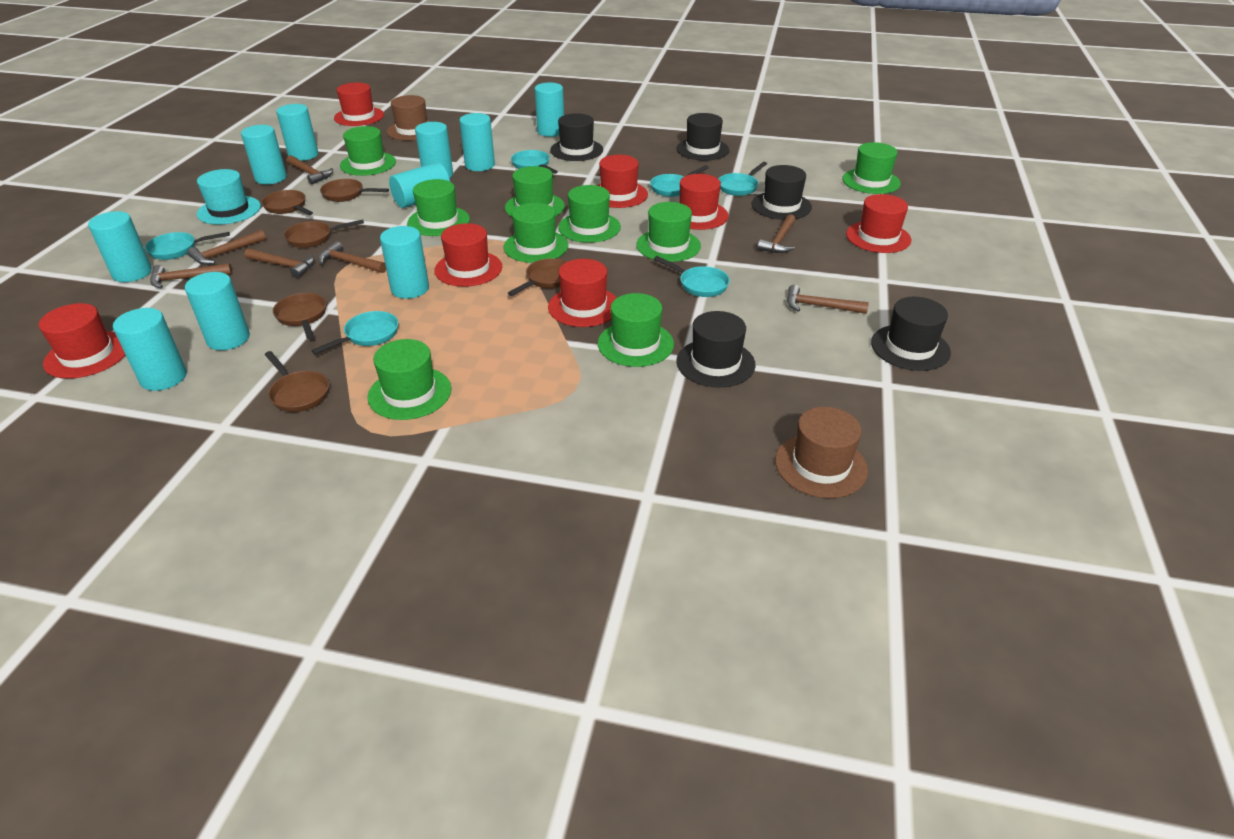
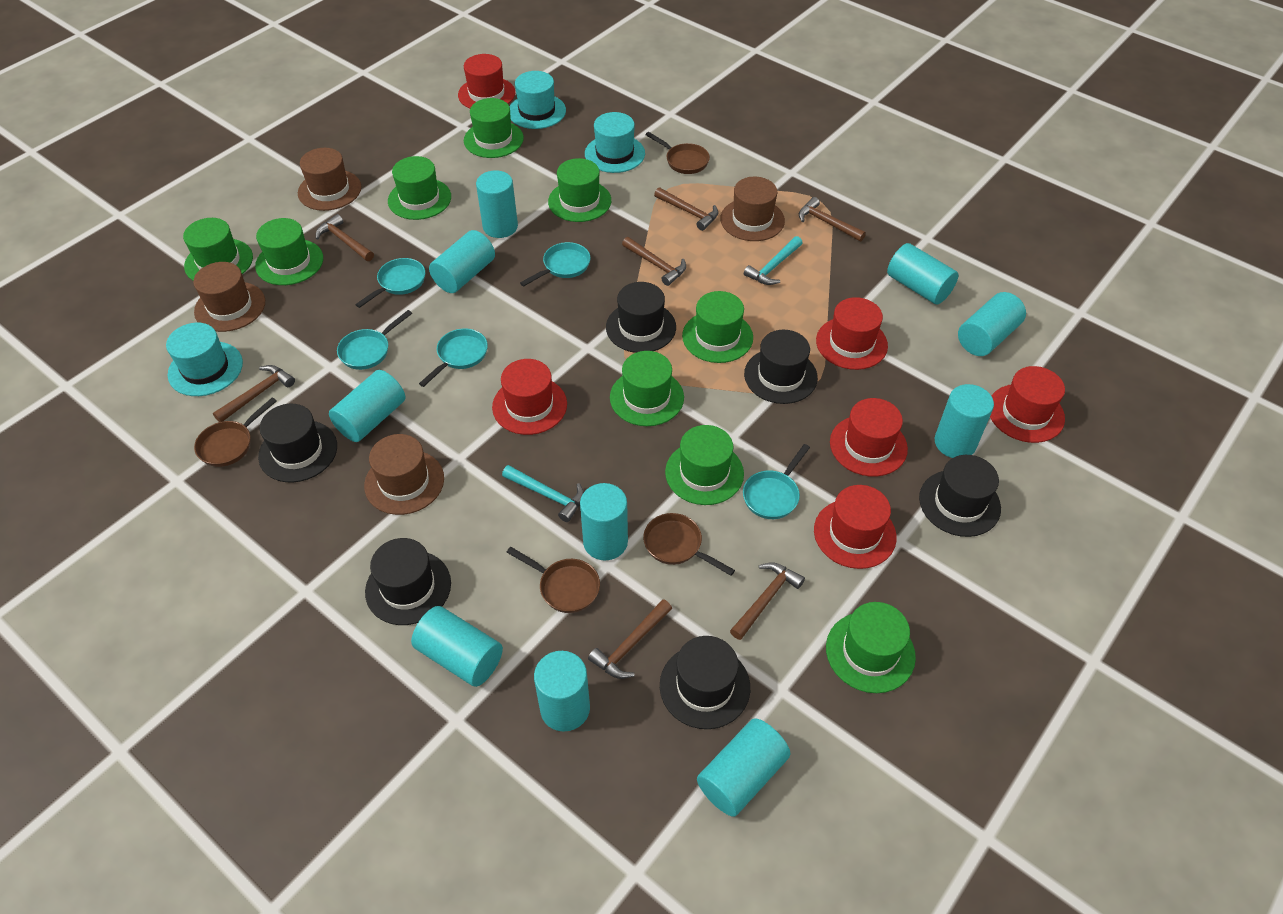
black hat: [550,113,603,161] [676,113,729,160] [676,311,756,387] [752,165,812,220] [871,297,951,371] = 5 -> [258,404,337,482] [365,538,451,625] [606,282,676,353] [660,636,750,729] [744,330,818,404] [919,455,1001,537] = 6
brown hat: [387,95,430,140] [775,407,868,498] = 2 -> [193,262,265,332] [298,148,361,211] [364,434,444,515] [720,177,785,241] = 4
brown pan: [261,190,313,215] [265,351,329,412] [273,293,326,339] [284,220,364,248] [320,179,389,202] [508,258,567,296] = 6 -> [194,397,277,467] [506,547,600,613] [643,513,735,576] [645,132,710,174] = 4
red hat: [39,303,125,379] [334,82,384,126] [434,223,502,287] [548,259,617,327] [596,155,648,208] [680,174,729,230] [846,194,911,253] = 7 -> [458,54,515,109] [492,359,567,435] [814,485,897,569] [816,297,888,370] [830,398,908,477] [990,366,1065,443] = 6
turquoise hammer: none = 0 -> [502,465,584,522] [744,236,803,285] = 2
turquoise hat: [197,169,261,225] = 1 -> [166,323,243,396] [509,71,566,129] [585,112,645,173] = 3
turquoise pan: [145,232,230,260] [311,311,398,354] [511,150,558,174] [650,165,709,197] [654,256,730,297] [719,162,767,196] = 6 -> [337,310,412,370] [355,258,425,308] [419,328,488,387] [520,242,590,287] [743,444,810,519] = 5

